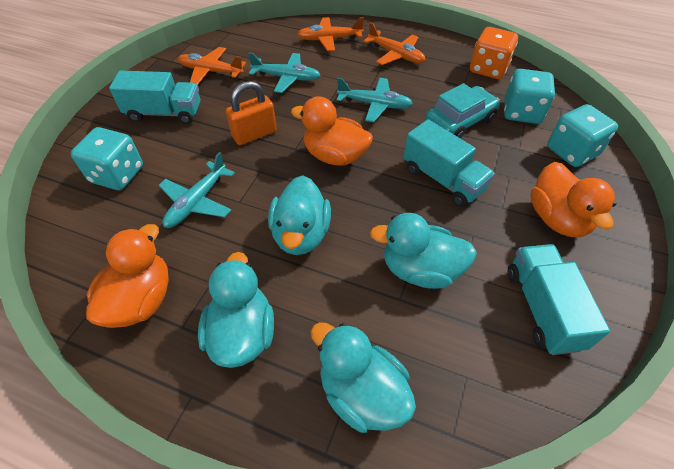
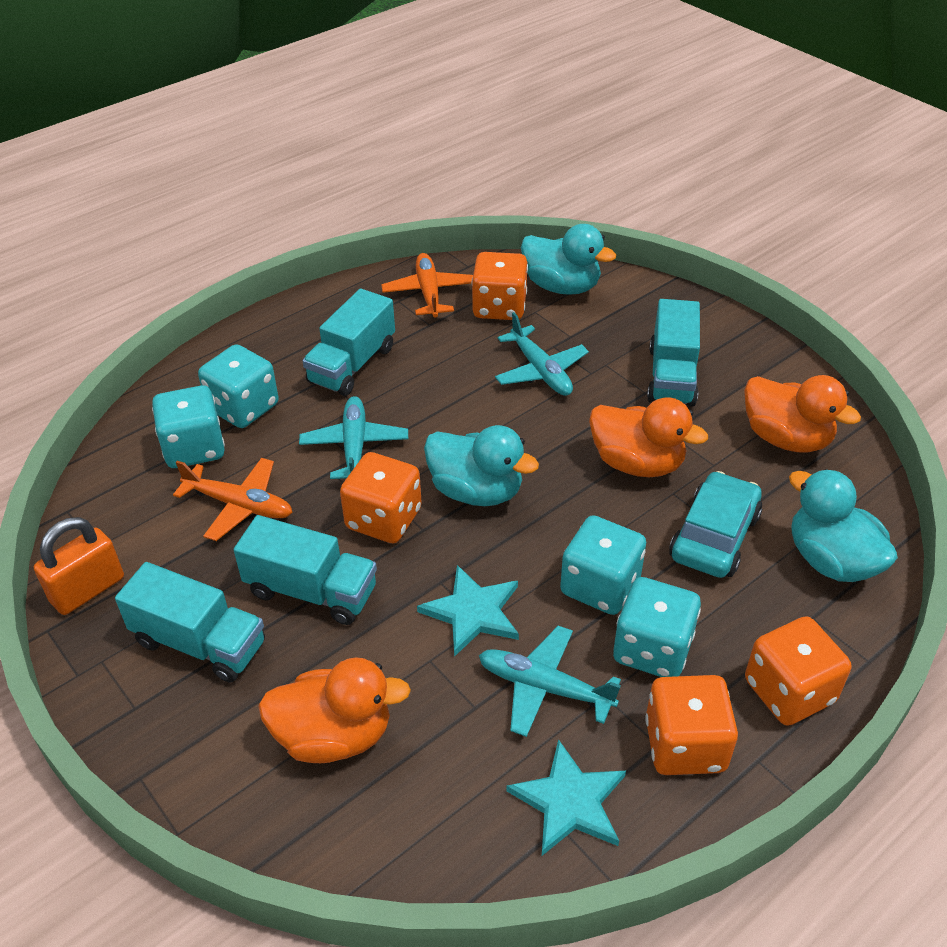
orange dice: [470,27,518,79] = 1 -> [340,452,422,543] [472,252,528,320] [645,675,738,775] [745,616,851,726] = 4
orange plane: [178,47,246,85] [297,17,364,51] [363,22,425,65] = 3 -> [173,458,293,541] [381,253,473,318] = 2
turquoise dice: [71,127,143,190] [504,69,555,124] [547,104,618,167] = 3 -> [152,385,225,468] [198,344,279,428] [560,515,646,615] [613,577,701,677] = 4
turquoise duck: [198,252,274,368] [268,175,331,255] [311,322,416,433] [370,213,477,289] = 4 -> [424,425,539,506] [521,224,616,295] [789,469,898,582] = 3
turquoise star: none = 0 -> [417,565,519,657] [506,739,626,856] = 2
turquoise truck: [109,70,200,124] [403,119,495,207] [508,244,610,355] = 3 -> [115,562,265,682] [234,515,377,625] [303,289,395,396] [647,299,700,406] = 4

